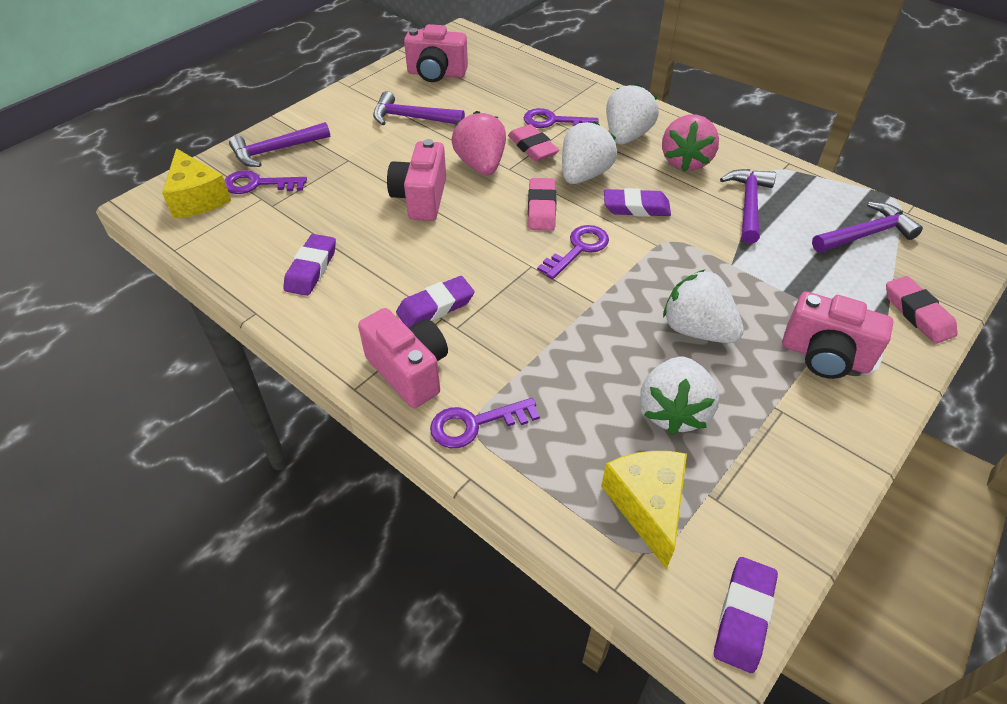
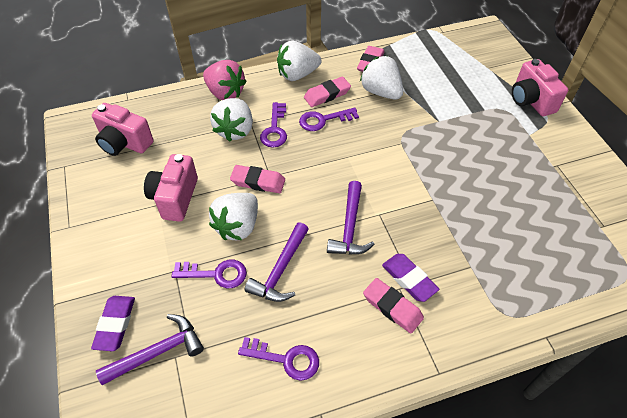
pink camera: [358,308,448,408] [387,139,446,221] [404,24,468,82] [782,292,893,379] = 4 -> [92,103,154,156] [144,154,198,222] [512,59,568,116] = 3
pink eraser: [508,124,559,162] [528,178,557,230] [886,276,958,344] = 3 -> [230,165,285,193] [304,77,351,107] [357,46,385,72] [363,278,424,333] = 4
pink strawberry: [451,111,506,176] [662,115,719,172] = 2 -> [203,60,247,100] = 1
purple eraser: [283,234,336,296] [396,276,475,328] [604,188,671,217] [714,557,778,673] = 4 -> [91,296,135,351] [382,254,439,302] = 2
purple hammer: [229,122,330,167] [373,91,465,125] [720,169,776,244] [812,202,923,252] = 4 -> [96,314,204,385] [244,222,309,302] [327,181,374,254] = 3
yellow cheese: [162,148,231,219] [601,451,687,569] = 2 -> none = 0

